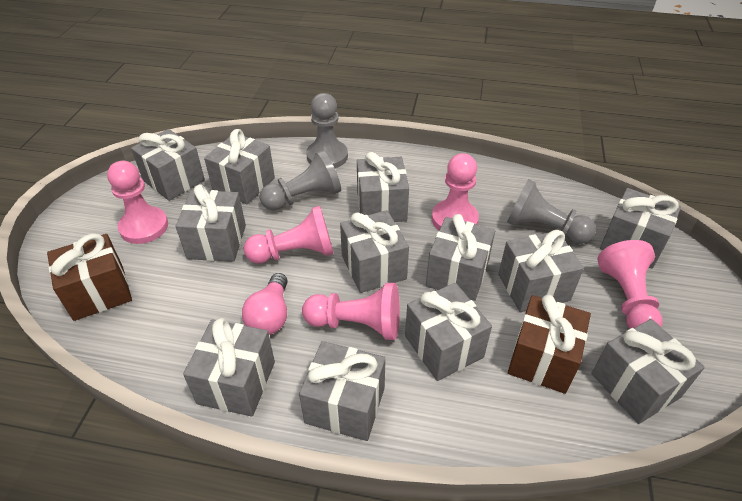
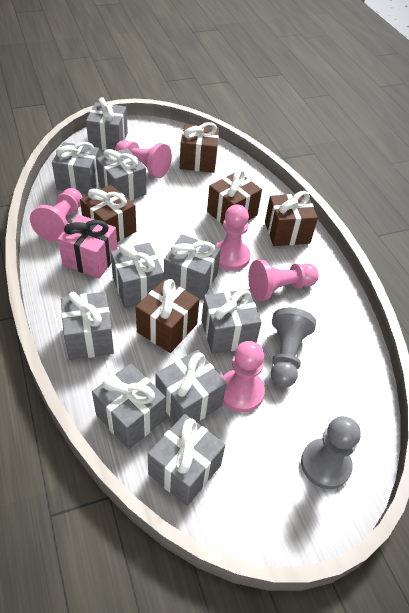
brown gift: [47,233,132,321] [508,295,591,394] = 2 -> [80,185,136,242] [136,279,199,353] [180,122,219,173] [207,169,262,224] [265,191,318,246] = 5
grey gift: [131,129,205,201] [175,184,246,262] [183,318,275,417] [204,129,275,204] [299,341,386,441] [340,210,409,293] [357,152,409,222] [405,283,492,381] [426,214,495,301] [498,230,584,312] [591,319,705,424] [600,188,681,269] = 12 -> [52,142,100,194] [61,291,114,360] [86,97,128,150] [92,363,166,449] [96,148,146,201] [111,243,164,308] [148,414,225,506] [155,350,226,423] [164,234,221,300] [202,289,261,354] = 10
grey pawn: [260,150,341,210] [306,93,348,168] [507,179,596,244] = 3 -> [271,308,316,388] [301,416,361,489] = 2
pink gift: none = 0 -> [58,214,118,279] = 1
pink light bulb: [242,273,288,335] = 1 -> none = 0

